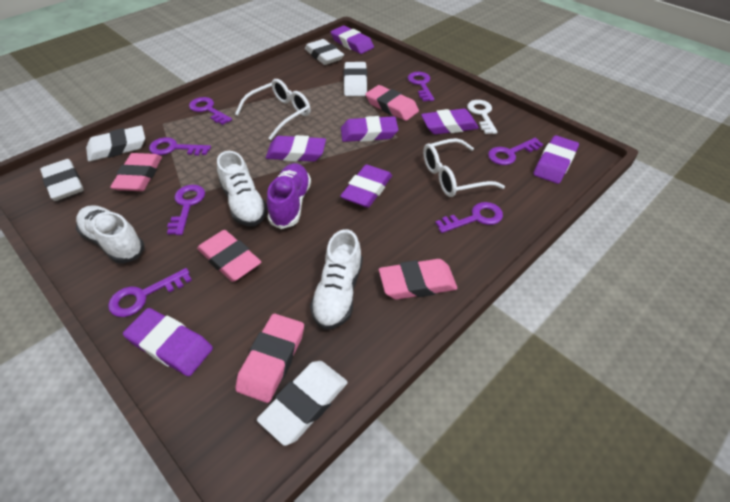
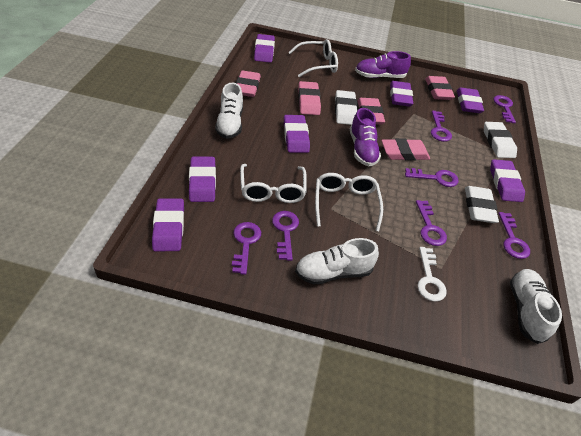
purple shoe: [267,163,311,229] = 1 -> [350,108,381,166] [355,51,411,78] = 2
white eraser: [40,159,84,201] [86,126,145,162] [257,361,348,446] [305,39,344,65] [343,62,367,96] = 5 -> [335,90,358,125] [465,186,499,223] [484,122,517,158] = 3
white glasses: [235,79,310,140] [423,138,505,197] = 2 -> [240,164,307,203] [288,39,338,77] [315,173,383,231] = 3

